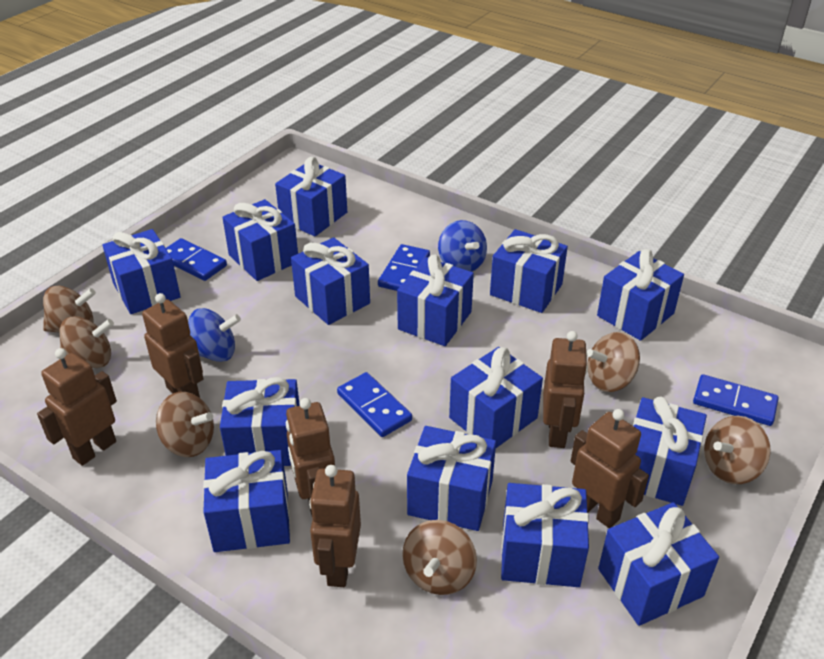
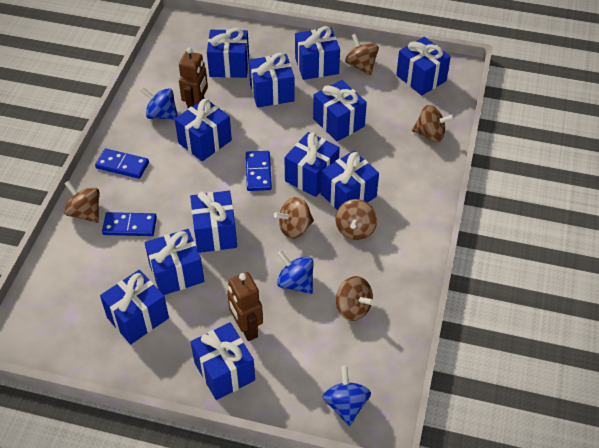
blue domino: [166,238,227,281] [337,372,412,437] [378,244,430,291] [693,374,779,426] = 4 -> [95,149,149,179] [102,212,157,236] [246,151,272,191] = 3
blue gift: [102,229,181,314] [203,450,290,552] [220,377,300,466] [222,199,298,281] [275,157,347,236] [291,237,370,325] [397,255,474,346] [407,426,496,531] [449,347,543,448] [490,229,568,313] [501,483,589,587] [597,249,684,341] [598,502,719,626] [633,397,707,506] = 14 -> [100,270,169,344] [145,229,204,295] [175,98,232,161] [190,191,237,253] [191,322,255,400] [207,28,249,78] [249,53,295,108] [284,132,340,197] [295,26,340,80] [313,80,367,141] [321,151,379,210] [396,37,451,96] = 12
blue spinning top: [188,308,241,362] [438,220,487,272] = 2 -> [141,87,178,120] [277,250,314,294] [323,366,371,426] = 3
brown robot: [37,348,117,466] [142,293,204,398] [286,398,335,515] [309,465,361,587] [543,331,588,448] [571,409,649,528] = 6 -> [179,48,208,108] [227,272,263,341] = 2

